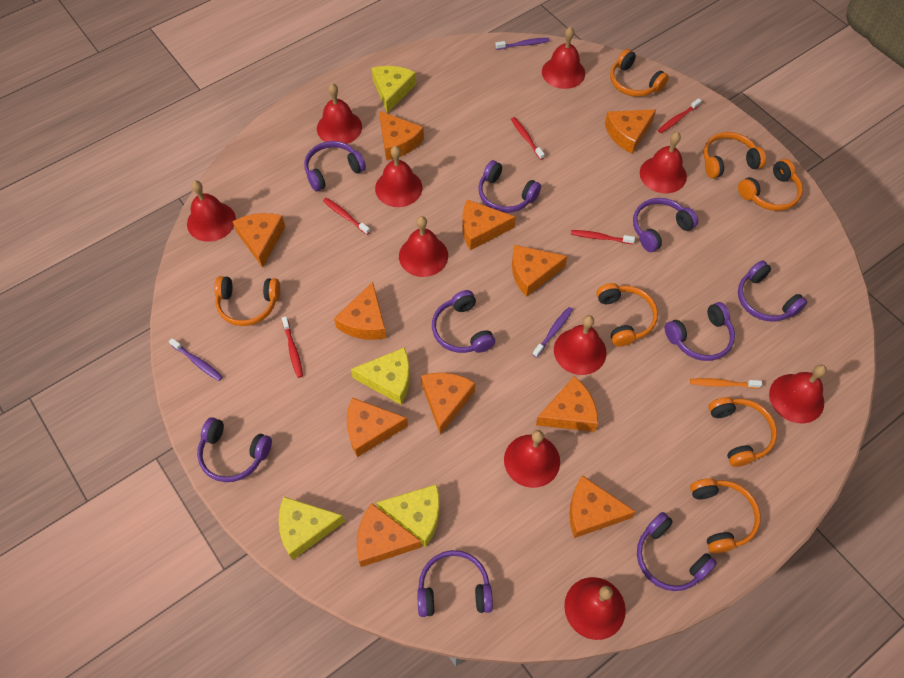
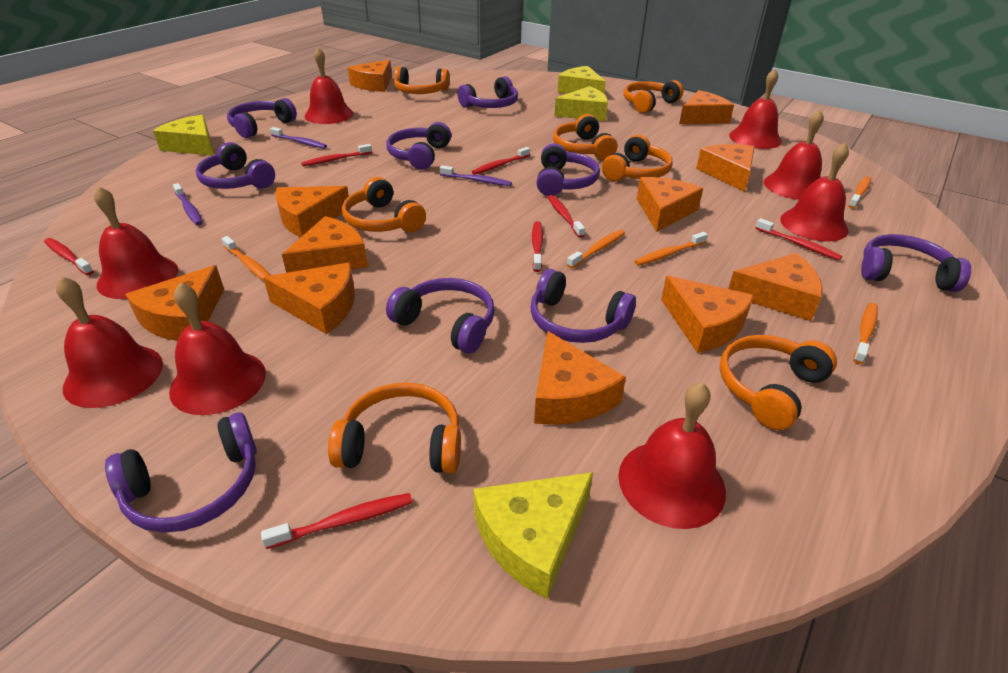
orange toothbrush: [690,378,762,388] = 1 -> [222,236,271,281] [567,230,625,269] [635,232,708,266] [849,176,871,209] [853,303,878,364] = 5
red bell: [187,181,236,242] [317,84,362,144] [375,146,422,207] [399,216,448,277] [504,430,560,488] [542,27,585,89] [554,315,607,375] [564,577,626,640] [640,132,687,193] [769,364,827,424] = 10 -> [56,276,163,408] [94,186,178,299] [169,283,266,415] [305,47,354,124] [618,382,726,529] [729,69,782,149] [764,110,824,200] [780,143,849,242] = 8
red toothbrush: [282,316,303,378] [323,198,370,235] [511,117,545,160] [571,230,635,244] [658,98,701,133] = 5 -> [44,238,94,275] [261,493,412,549] [301,144,372,166] [472,147,530,175] [532,221,543,272] [548,195,585,238] [756,218,842,260] = 7

